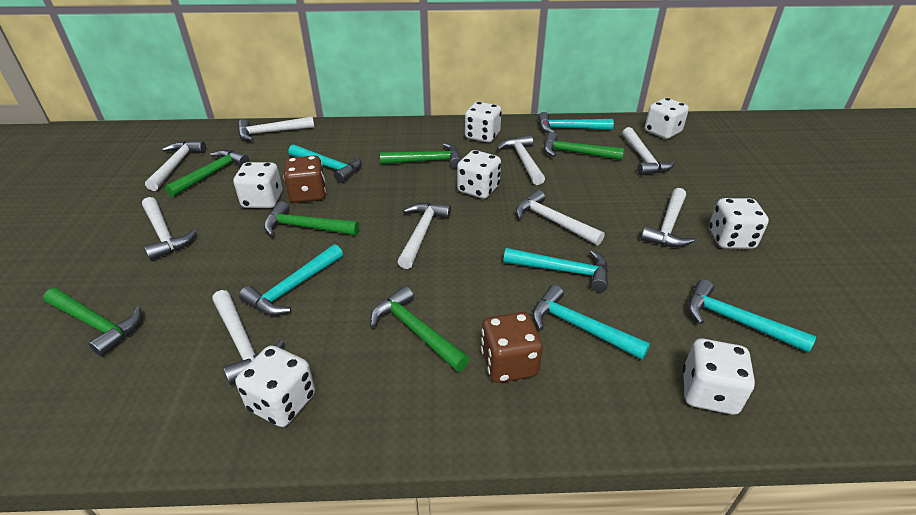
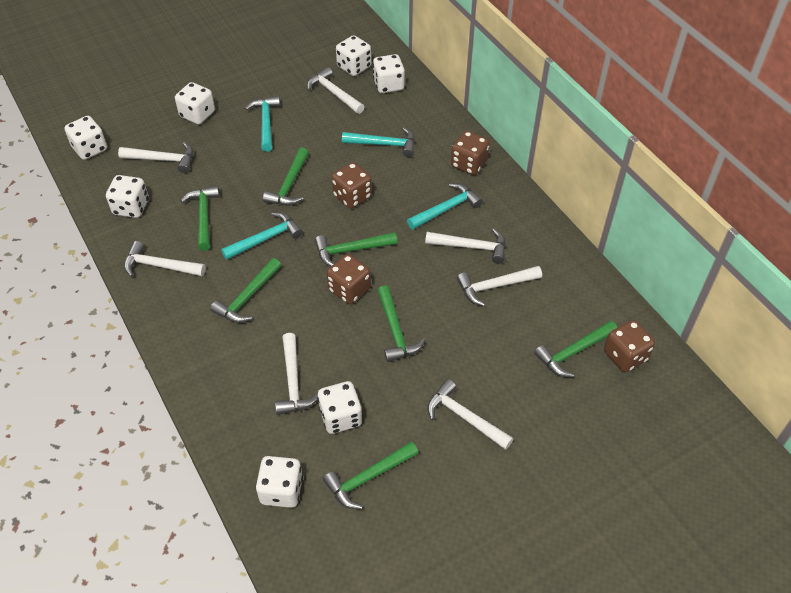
brown dice: [283,156,326,203] [481,312,543,383] = 2 -> [327,254,371,304] [332,162,372,208] [451,131,490,175] [604,320,655,372] = 4
green hammer: [43,288,141,357] [165,150,249,197] [264,201,359,236] [370,286,470,372] [380,143,461,168] [544,132,624,160] = 6 -> [181,186,220,251] [210,258,281,323] [263,147,309,206] [315,232,398,267] [323,441,418,509] [377,285,425,362] [534,321,617,377] = 7
turquoise hammer: [239,244,343,316] [289,144,361,183] [503,248,608,292] [532,285,650,360] [538,112,614,133] [688,279,816,353] = 6 -> [221,212,303,260] [245,96,280,152] [342,127,415,157] [407,183,483,230] = 4
white hammer: [142,197,197,261] [145,141,206,191] [212,290,284,385] [238,116,315,141] [398,203,451,269] [497,135,545,185] [516,190,605,245] [622,127,675,175] [641,188,694,247] = 9 -> [118,142,193,173] [124,241,206,277] [275,333,318,415] [307,67,364,114] [425,228,506,264] [427,379,513,450] [457,266,542,306] = 7

